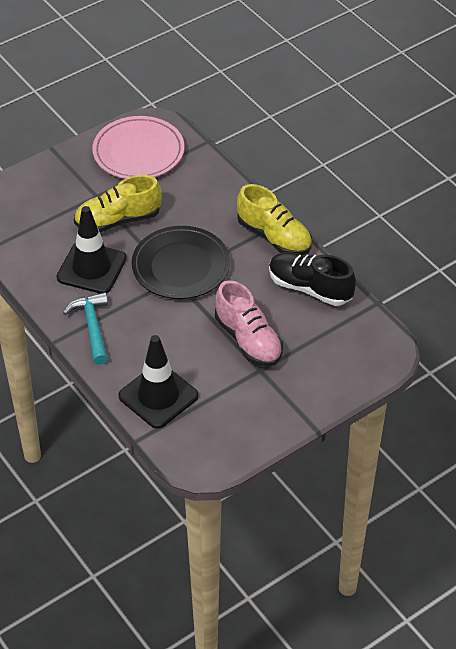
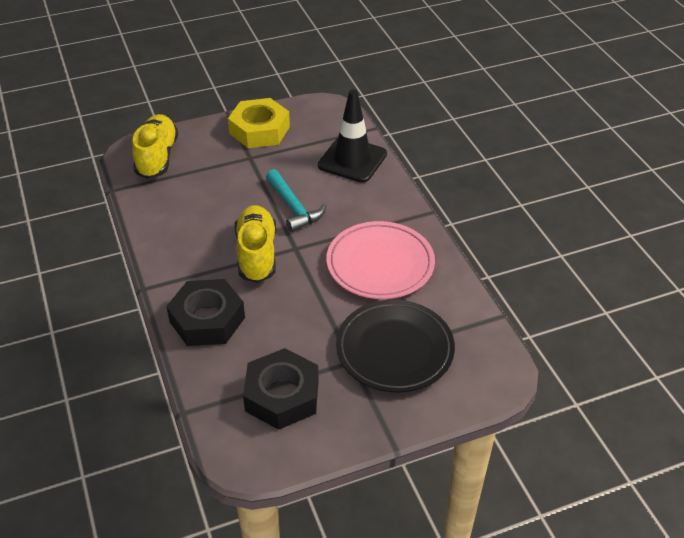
black nut: none = 0 -> [166,279,245,346] [243,348,319,430] = 2
black shoe: [269,252,356,306] = 1 -> none = 0
black traffic cone: [57,206,127,293] [118,335,199,429] = 2 -> [318,89,387,183] = 1
pink shoe: [215,280,283,367] = 1 -> none = 0
yellow nut: none = 0 -> [228,98,290,148] = 1

